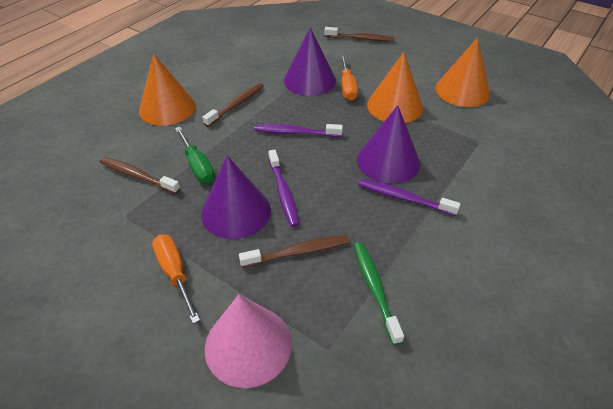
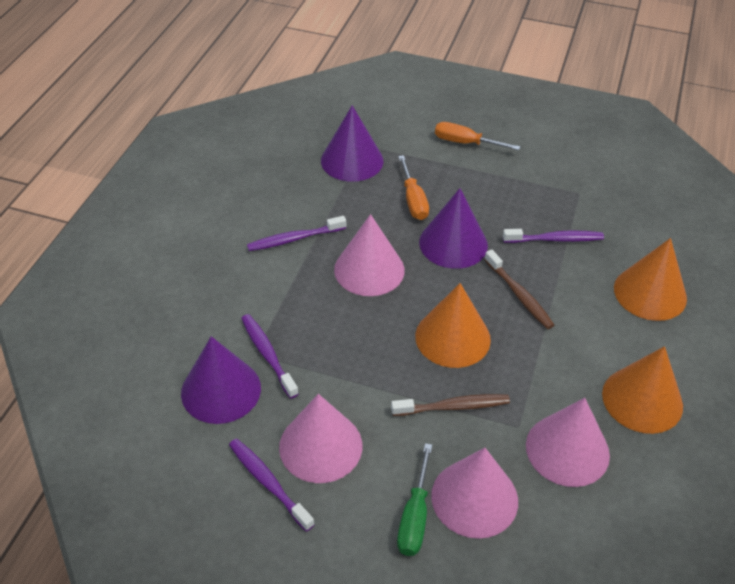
brown toothbrush: [100,157,180,194] [203,83,264,127] [239,235,350,268] [325,27,395,42] = 4 -> [391,394,510,416] [484,250,554,329] = 2
green toothbrush: [354,242,404,345] = 1 -> none = 0
pink cone: [205,294,292,388] = 1 -> [279,394,362,483] [334,214,405,296] [431,448,518,539] [526,398,610,487] = 4
purple toothbrush: [254,124,343,137] [268,150,299,227] [359,179,460,216] = 3 -> [229,438,315,532] [241,314,299,399] [247,216,346,251] [503,229,604,243] = 4

